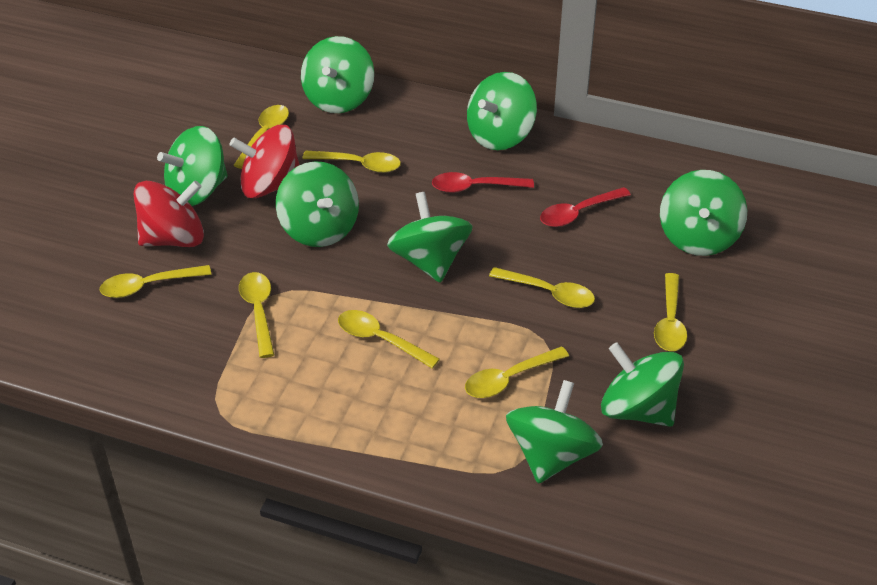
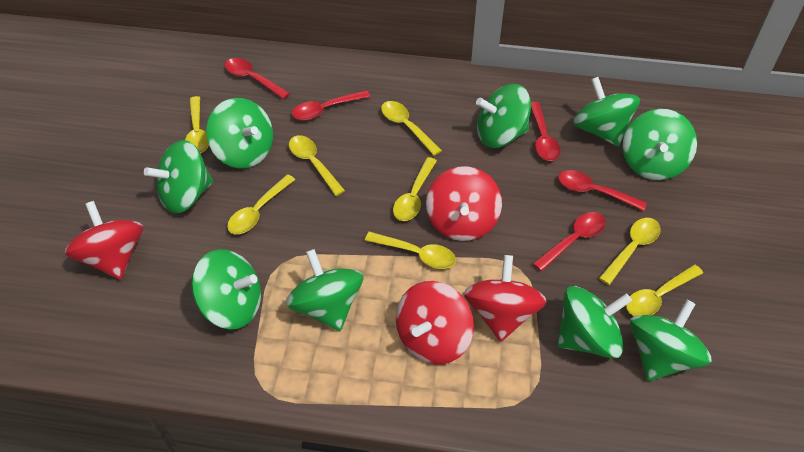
green spinning top: [157,126,228,206] [276,161,359,247] [301,36,374,113] [387,192,472,283] [467,72,537,150] [506,380,603,484] [601,343,684,427] [660,170,747,256] = 8 -> [144,140,213,213] [191,249,261,329] [206,98,273,168] [286,249,363,331] [476,84,531,148] [557,286,632,359] [573,77,640,147] [623,109,697,180] [630,300,712,381] = 9
red spinning top: [134,180,204,247] [229,125,300,198] = 2 -> [65,201,143,280] [396,281,474,364] [426,166,502,241] [463,255,547,342] = 4
red spoon: [432,172,534,193] [540,187,631,227] = 2 -> [224,58,290,99] [292,90,371,120] [531,102,561,161] [533,212,606,271] [558,170,647,211] = 5

